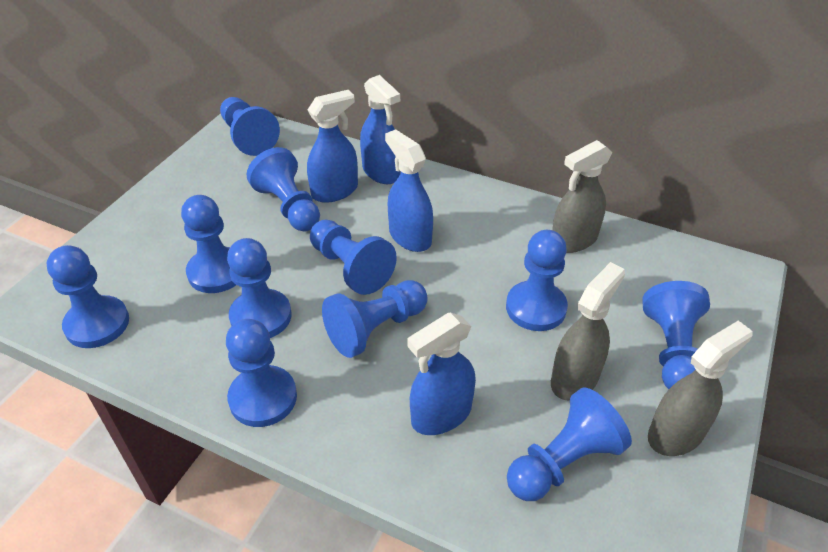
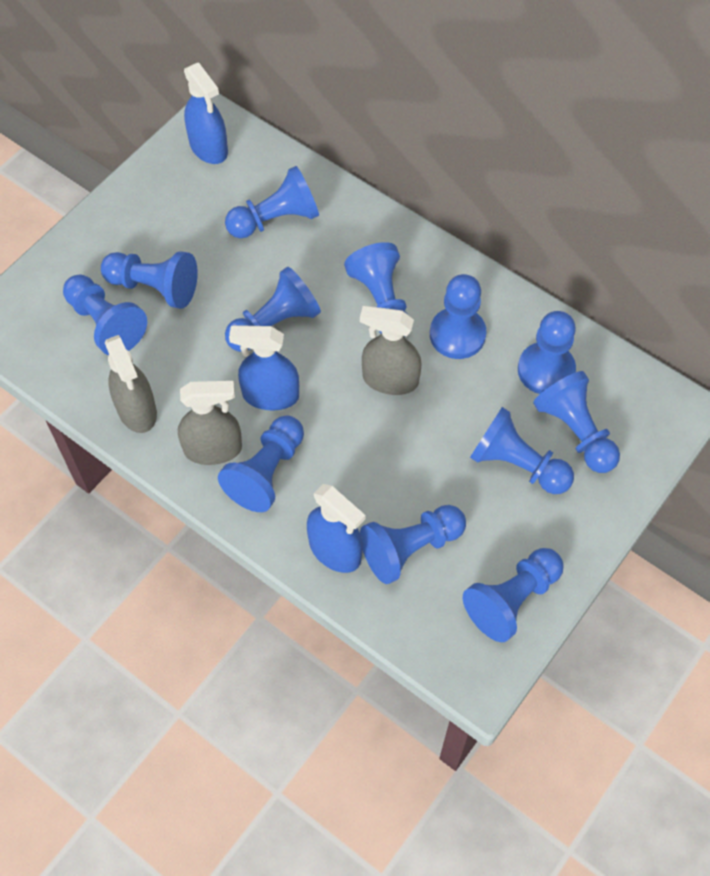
blue pawn: [47,245,129,348] [181,195,236,293] [220,97,280,156] [226,319,297,427] [227,238,292,338] [247,147,320,231] [310,220,397,295] [322,280,428,358] [506,230,568,331] [507,388,632,501] [642,281,710,389] = 11 -> [63,275,147,355] [101,251,198,309] [218,416,304,512] [225,166,319,238] [225,267,321,352] [344,242,407,337] [360,505,466,584] [430,274,486,359] [463,548,564,642] [470,407,574,494] [518,311,576,394] [533,371,620,473] = 12
blue spray bottle: [307,90,358,203] [360,75,401,184] [385,129,433,252] [407,312,476,435] = 4 -> [184,62,228,164] [229,325,299,410] [307,484,365,573] = 3

